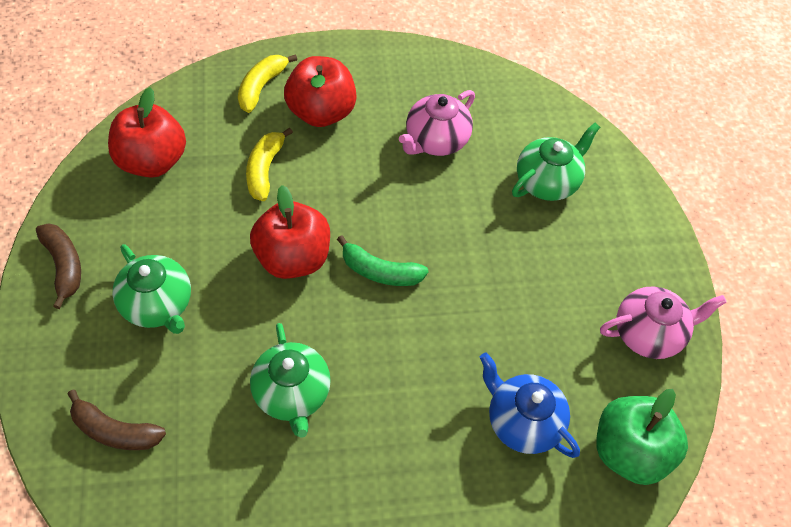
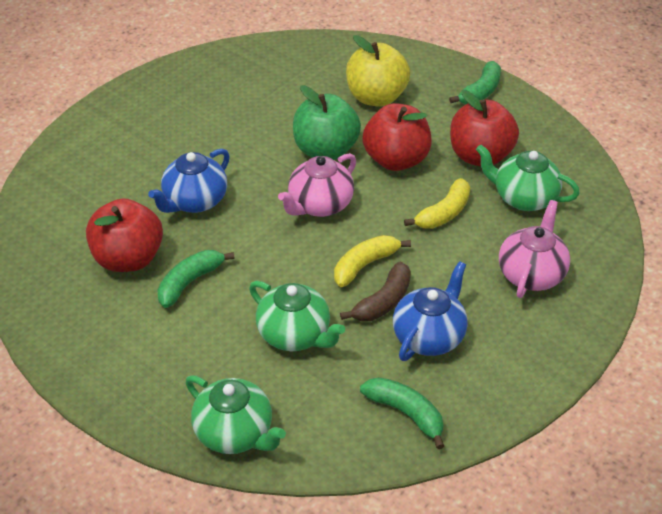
blue teapot: [480,352,580,458] = 1 -> [148,149,230,213] [393,261,468,361] = 2
brown banana: [36,223,81,309] [68,389,166,450] = 2 -> [340,261,411,321] = 1
green banana: [337,235,429,286] = 1 -> [157,250,235,308] [360,377,444,449] [449,61,501,104] = 3
yellow apple: none = 0 -> [346,35,410,107] = 1

